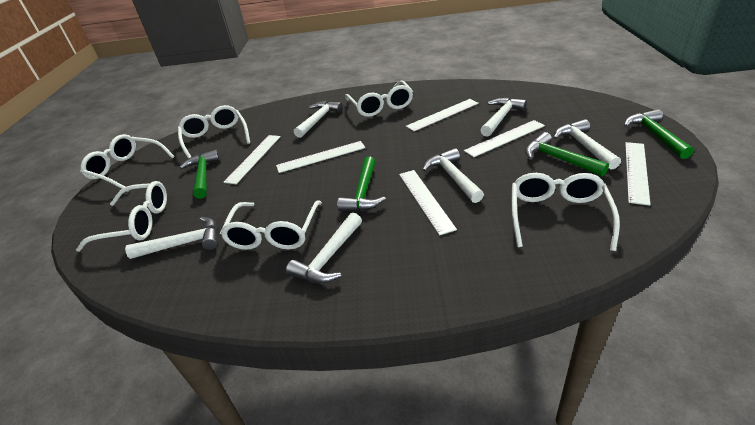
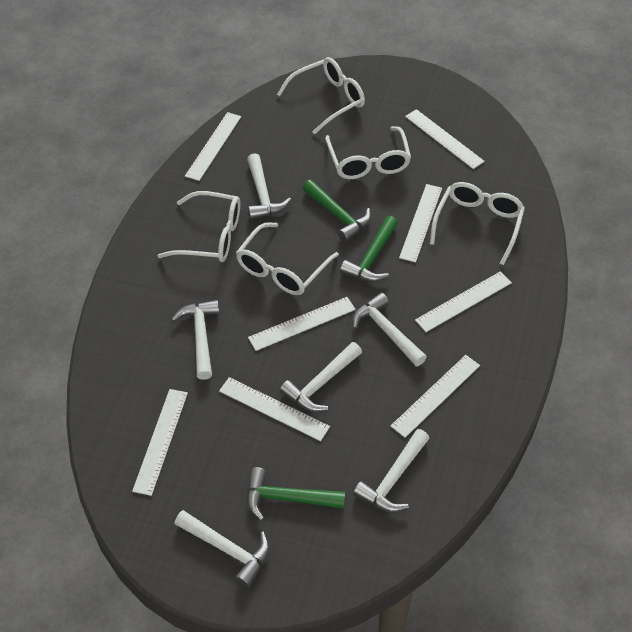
green hammer: [180,150,220,199] [337,156,386,212] [525,132,609,177] [624,109,694,159] = 4 -> [247,467,345,521] [302,180,371,242] [340,216,398,282] = 3
white glasses: [76,181,167,252] [80,134,175,192] [178,105,250,159] [220,201,322,250] [345,80,413,117] [512,173,620,251] = 6 -> [158,191,240,262] [236,222,339,295] [277,57,365,134] [325,126,411,179] [430,182,525,265] = 5
white ruler: [223,135,281,184] [276,141,365,173] [399,170,457,236] [406,99,479,131] [464,120,545,157] [625,142,651,206] = 6 -> [132,389,188,496] [185,112,241,181] [219,377,330,441] [248,297,356,351] [391,355,480,438] [399,184,442,262] [405,109,485,169] [415,271,512,332] = 8

